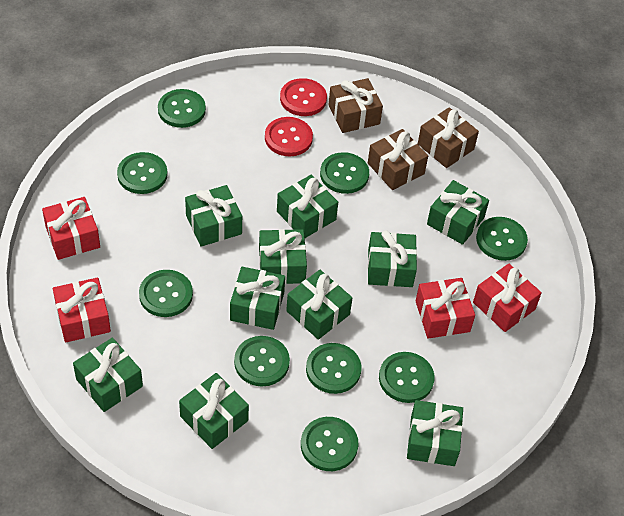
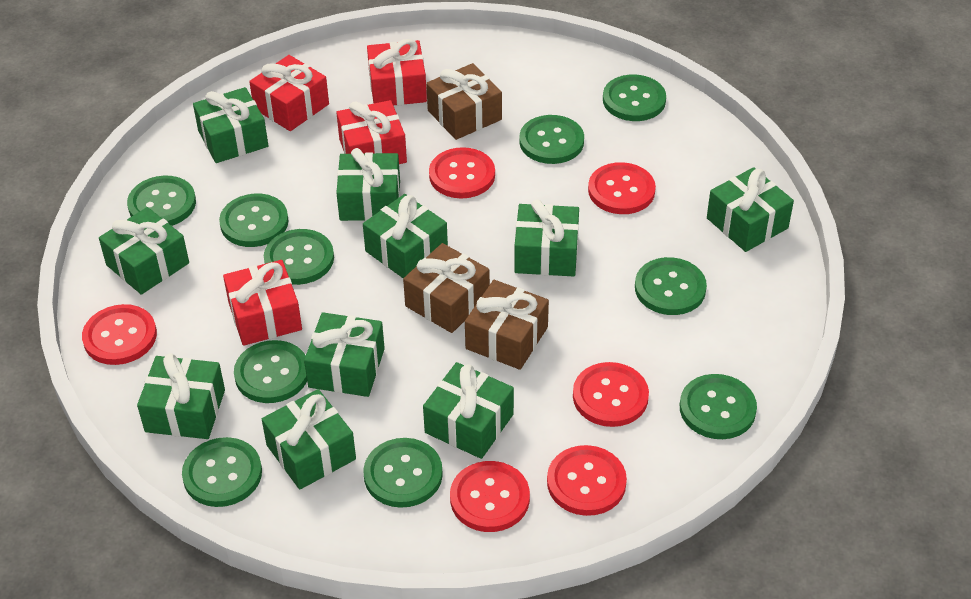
green button: [117,152,168,194] [139,270,193,317] [158,89,206,128] [234,336,290,387] [301,417,358,471] [306,343,361,394] [320,152,369,194] [379,352,435,403] [476,217,528,261] = 9 -> [127,176,196,226] [182,437,262,507] [219,194,289,247] [234,340,307,403] [264,229,334,285] [363,438,443,508] [519,115,584,164] [603,75,666,121] [635,257,707,315] [680,374,757,439] = 10
red button: [265,117,313,157] [280,78,327,116] = 2 -> [82,304,157,365] [429,147,495,199] [450,461,530,532] [547,445,627,516] [573,362,649,427] [588,162,656,214] = 6

